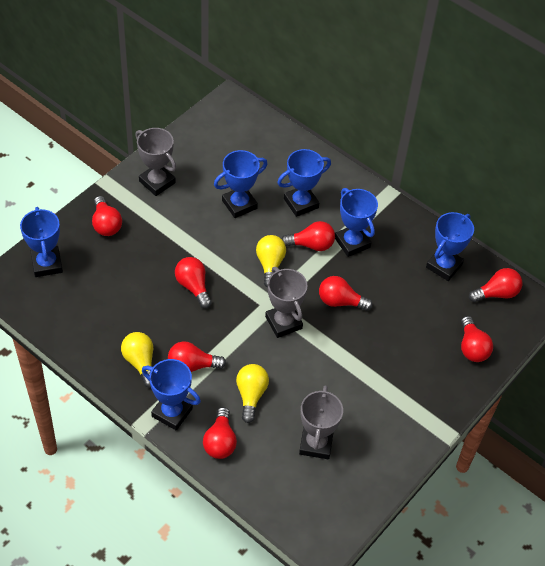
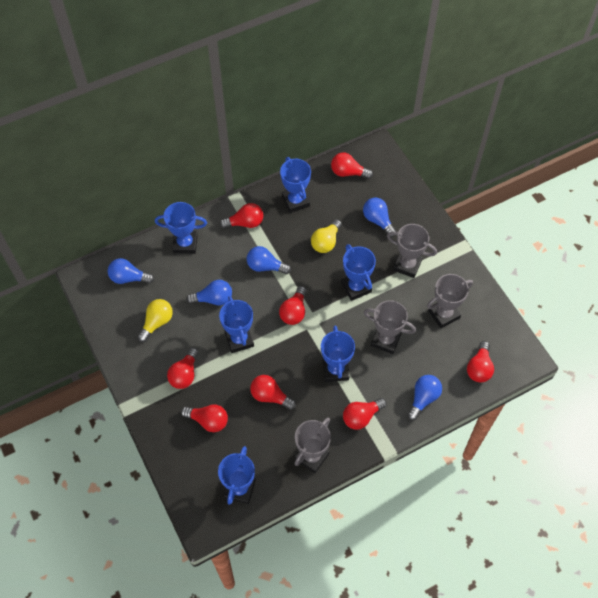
blue light bulb: none = 0 -> [108,258,154,284] [186,280,232,305] [247,246,291,274] [363,198,397,237] [407,375,442,420] = 5
grey trophy: [135,128,177,196] [265,267,308,338] [299,386,343,459] = 3 -> [295,417,331,473] [364,300,416,354] [387,224,437,278] [427,274,473,328] = 4
yellow light bulb: [121,332,154,388] [236,364,269,423] [256,235,286,288] = 3 -> [137,299,173,342] [311,219,342,253] = 2

